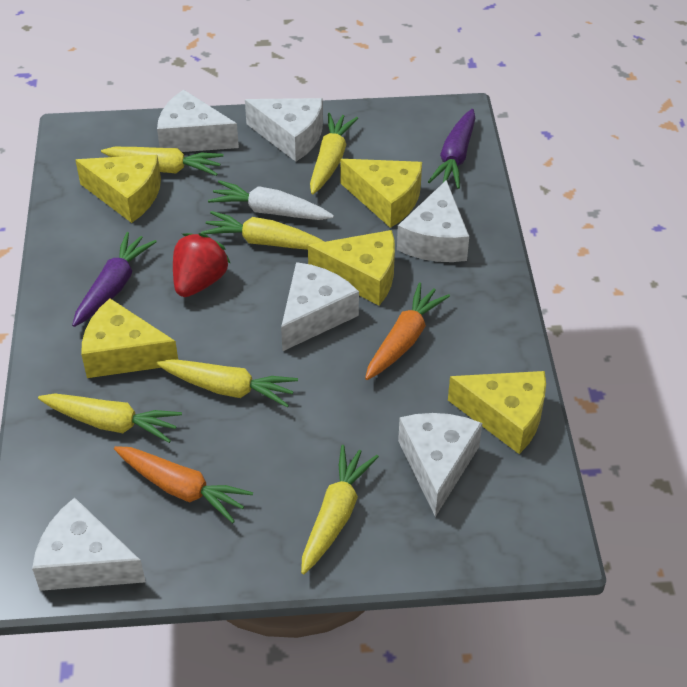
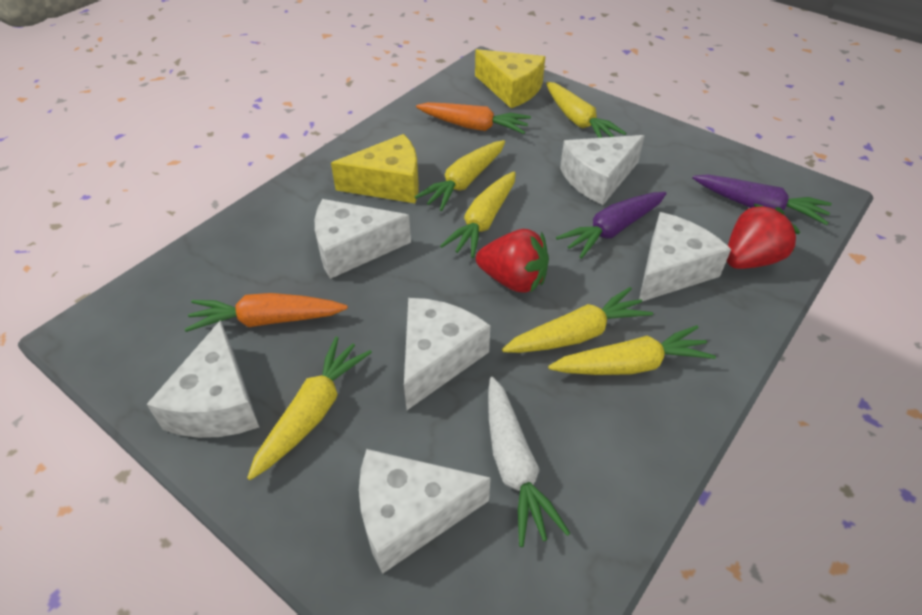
red strawberry: [173,233,230,297] = 1 -> [476,229,549,293] [727,204,800,269] = 2
yellow cheese: [75,155,161,223] [81,299,178,378] [308,230,395,305] [340,159,422,228] [448,371,546,454] = 5 -> [331,134,419,203] [475,49,545,108] = 2

